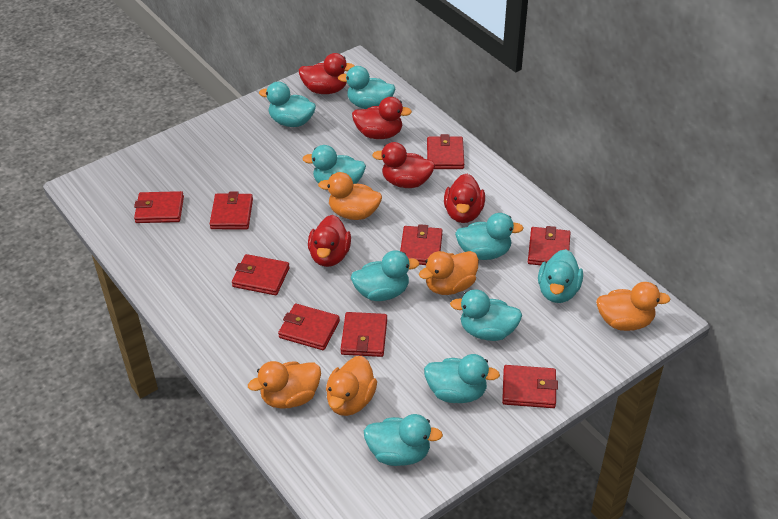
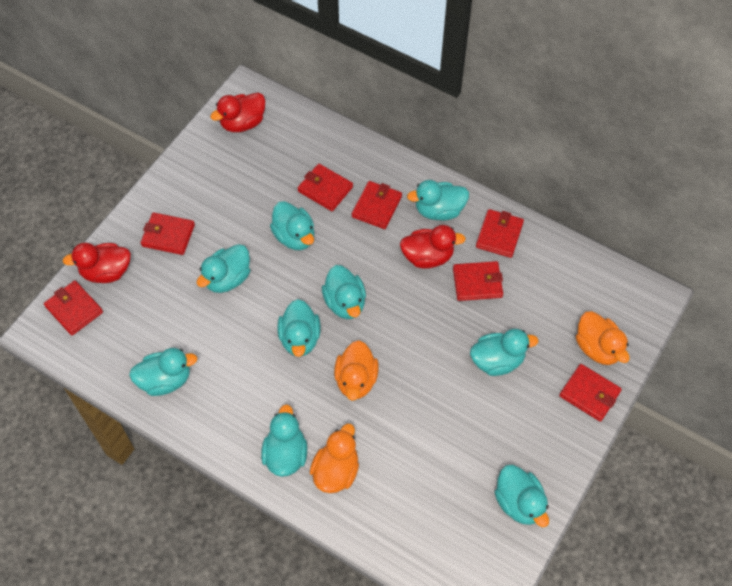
orange duck: [248,361,321,409] [318,172,382,220] [326,356,377,416] [419,251,479,295] [596,282,671,331] = 5 -> [310,424,359,493] [334,340,379,401] [576,311,630,365] = 3
red duck: [299,53,354,94] [308,215,351,267] [352,97,412,139] [372,142,435,188] [444,174,485,223] = 5 -> [63,243,131,283] [210,93,265,132] [400,225,466,269] = 3
red wallet: [134,191,184,223] [210,191,253,229] [232,254,290,295] [278,303,340,350] [340,312,387,357] [400,224,443,265] [427,134,464,169] [502,365,558,408] [528,226,571,265] = 9 -> [44,280,103,336] [141,212,195,255] [298,164,353,211] [352,181,402,229] [453,261,503,301] [476,209,524,258] [559,364,622,422] = 7

